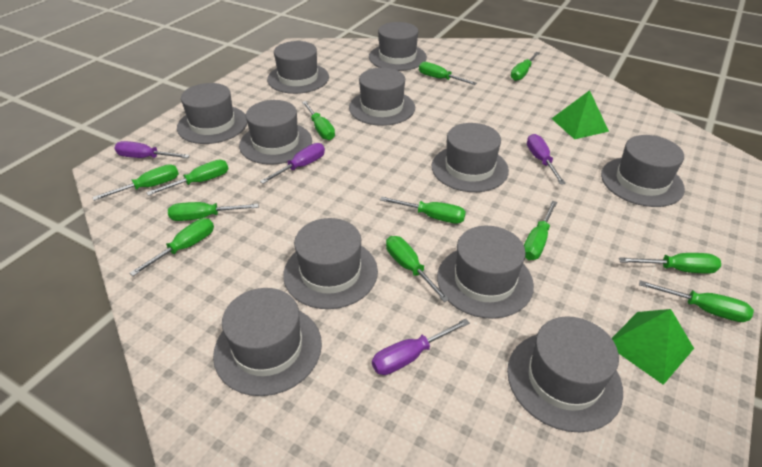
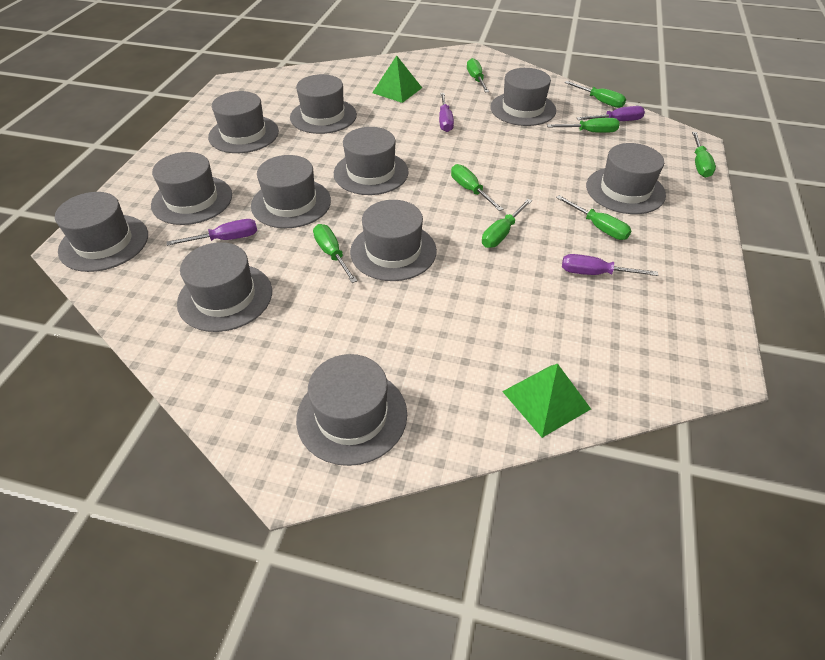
green screwdriver: [92,164,179,201] [130,218,214,276] [146,160,228,196] [168,202,259,221] [302,101,335,140] [380,196,466,224] [386,236,450,302] [419,62,477,85] [511,52,540,81] [524,201,558,260] [619,253,721,274] [639,280,754,322] = 12 -> [313,224,357,283] [451,164,503,211] [467,58,489,92] [482,199,532,248] [547,118,620,133] [556,195,631,240] [564,81,626,108] [692,132,716,178] = 8

